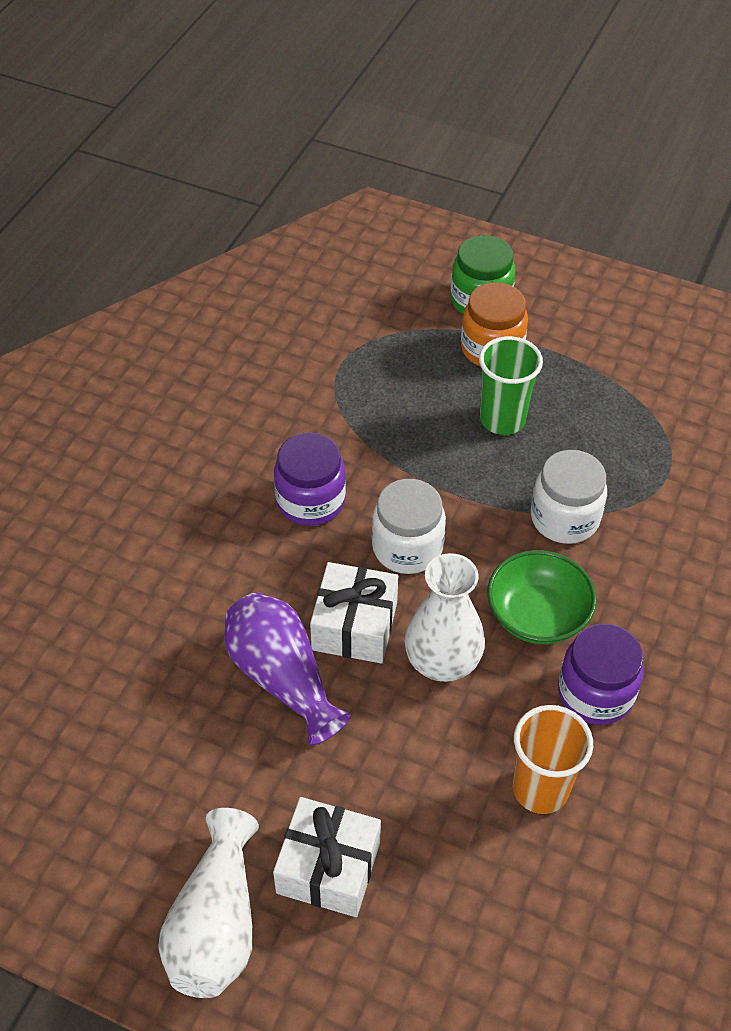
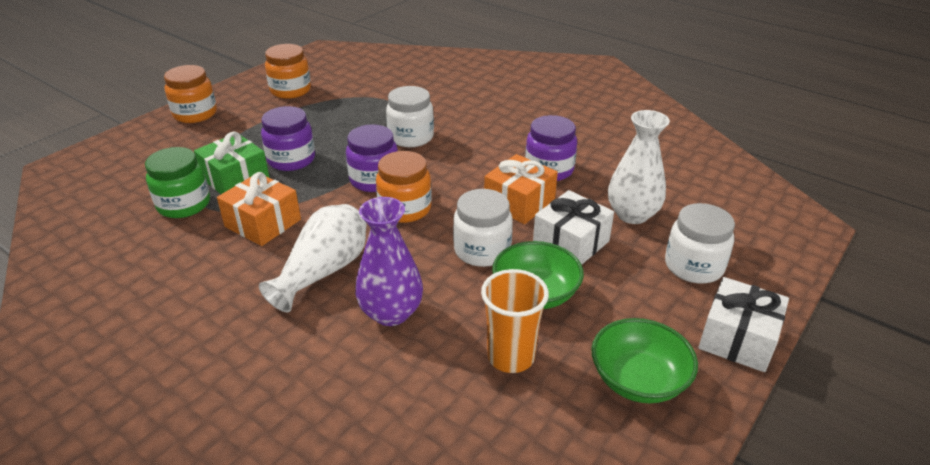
green bowl: [487,550,597,644] = 1 -> [492,241,584,309] [591,318,698,403] = 2
green cup: [479,336,543,435] = 1 -> none = 0
green gift: none = 0 -> [194,132,270,194] = 1
orange gift: none = 0 -> [217,172,301,246] [484,154,558,224] = 2
orange jar: [461,282,528,367] = 1 -> [164,65,217,123] [265,44,311,99] [376,151,432,223] = 3
purple jar: [274,432,346,526] [558,624,644,725] = 2 -> [261,106,315,171] [346,124,398,192] [525,115,577,181] = 3
white jar: [372,479,446,574] [531,450,607,544] = 2 -> [386,86,434,147] [453,189,513,267] [665,203,735,284] = 3

